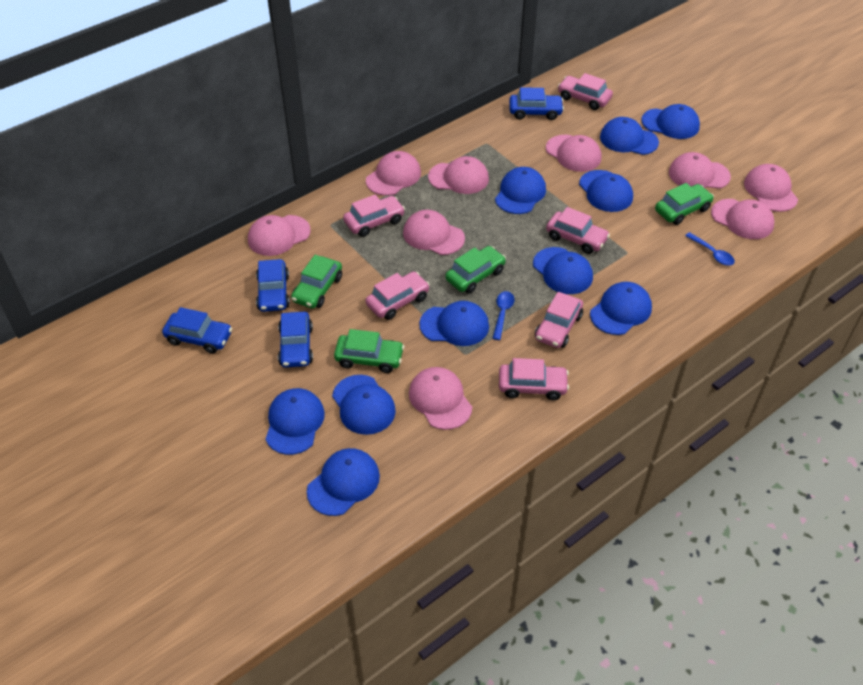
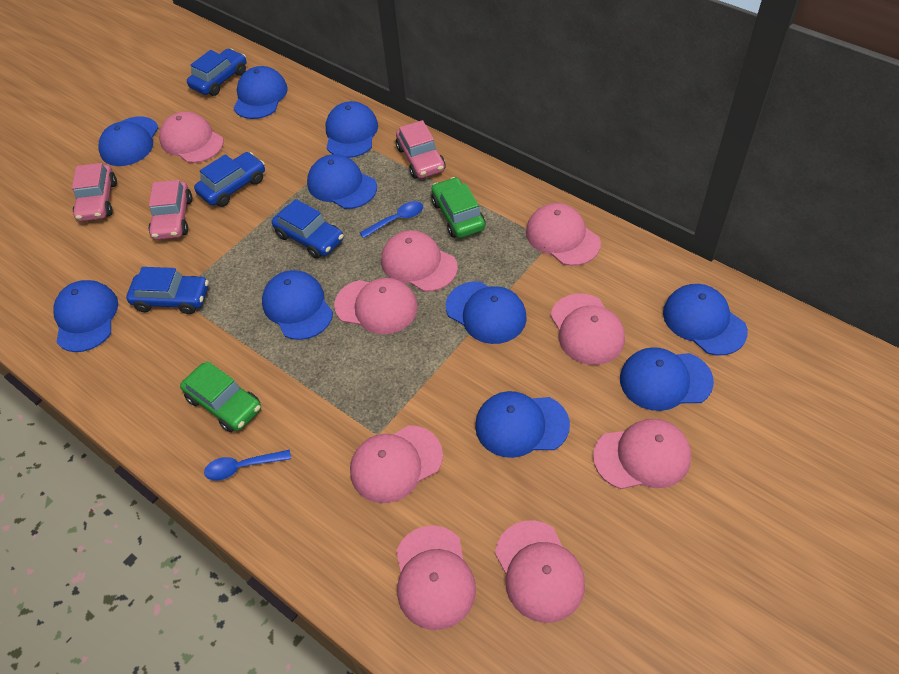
green car: [291,255,342,309] [334,329,404,373] [446,246,506,294] [655,183,714,225] = 4 -> [180,361,261,432] [431,177,486,238] = 2
pink car: [343,195,405,237] [365,271,430,320] [499,358,569,400] [535,292,583,348] [546,207,610,254] [558,73,613,110] = 6 -> [72,163,117,222] [148,180,192,240] [396,120,445,179] = 3

